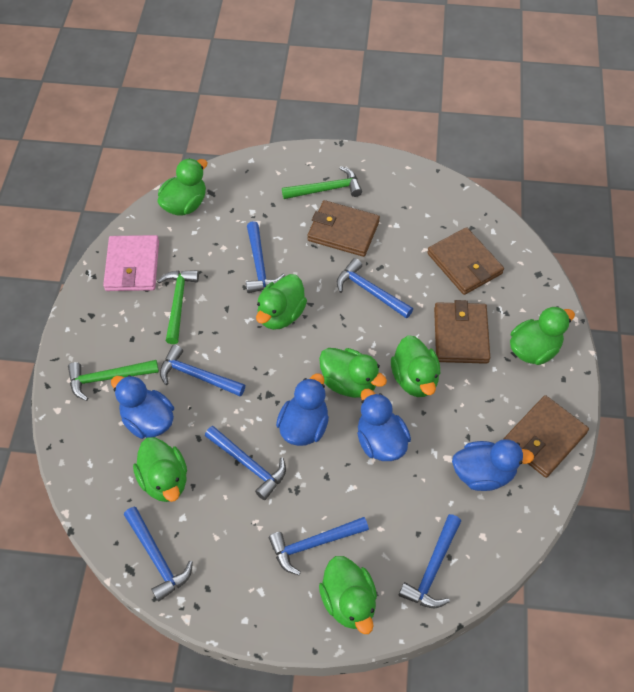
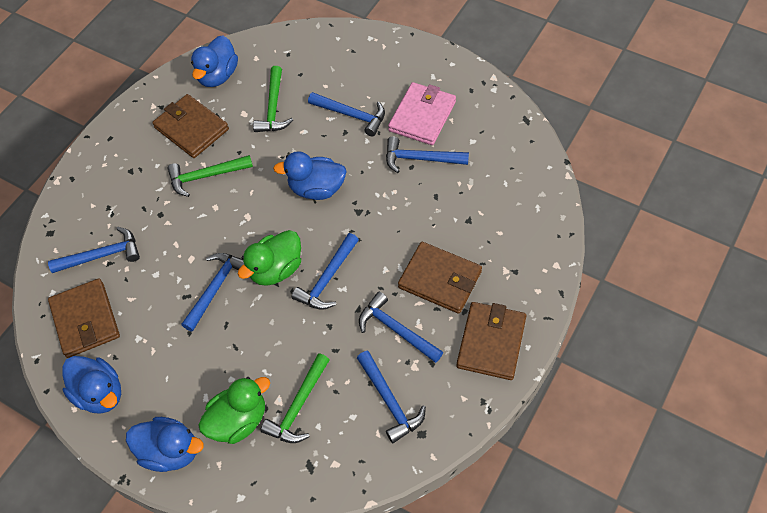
green duck: [133,437,187,502] [158,158,207,216] [256,274,307,330] [319,348,387,398] [319,556,377,634] [391,335,440,397] [510,306,575,365] = 7 -> [198,377,270,444] [238,230,301,286] = 2

